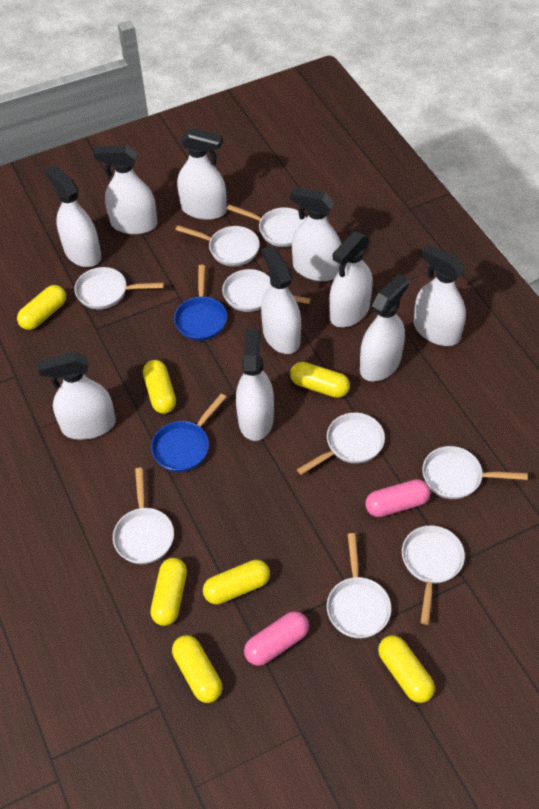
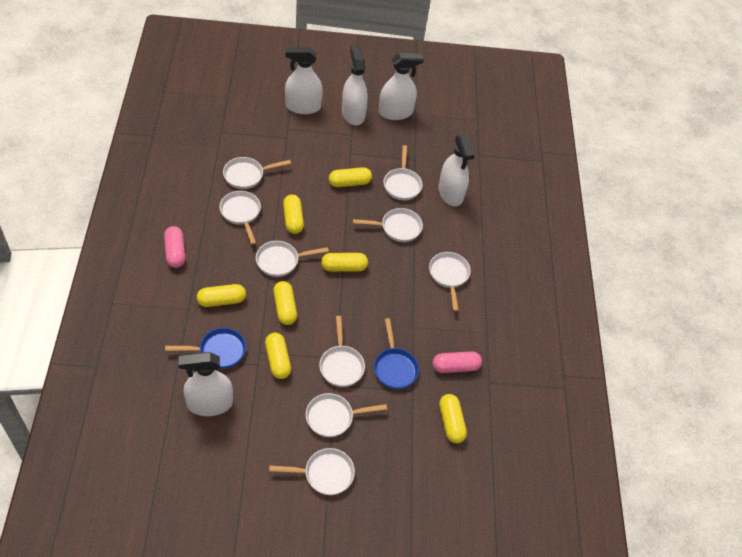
white spray bottle: [37,351,116,440] [44,165,101,267] [94,145,157,234] [177,128,227,220] [236,328,274,441] [261,246,301,354] [290,187,341,281] [329,231,373,327] [360,274,409,382] [414,244,466,346] = 10 -> [178,352,233,416] [285,47,323,114] [342,46,368,125] [379,53,424,120] [438,134,475,206] = 5

